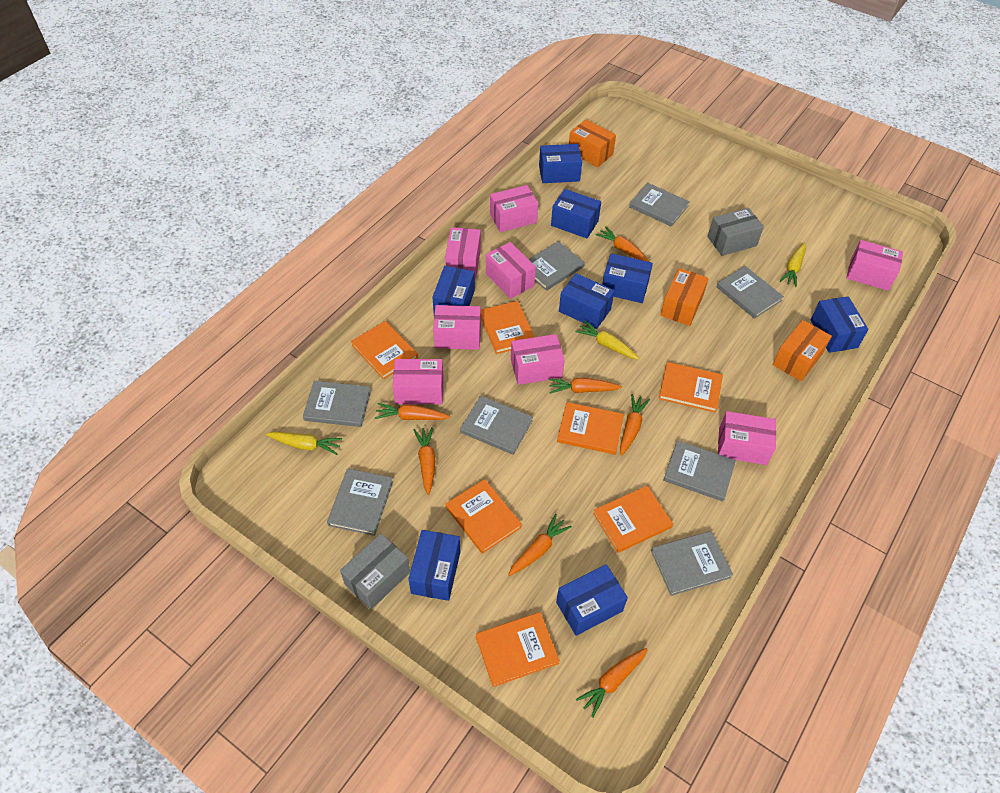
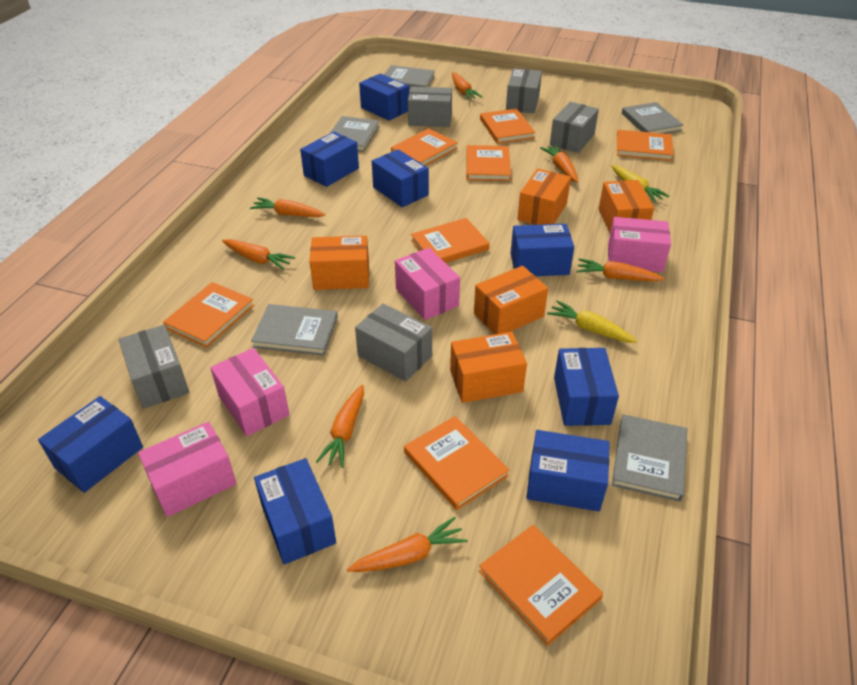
grey book: [303,381,371,427] [327,468,393,536] [460,396,533,455] [529,241,585,291] [629,183,690,227] [651,531,733,596] [663,440,736,501] [717,266,784,319] = 8 -> [251,304,338,356] [329,116,379,152] [384,65,435,89] [612,414,687,502] [622,102,683,134] = 5
grey box: [340,534,410,610] [708,208,764,256] = 2 -> [119,325,189,409] [355,303,432,382] [408,86,452,127] [506,68,542,113] [550,102,599,153] = 5
orange book: [351,321,418,379] [446,479,522,554] [476,612,560,687] [481,301,535,354] [557,402,624,455] [593,486,673,553] [659,362,723,413] = 7 -> [163,282,254,348] [391,128,458,166] [404,416,509,510] [411,218,490,263] [467,145,511,181] [479,525,603,646] [480,109,535,144] [617,130,674,161] = 8
orange box: [569,119,616,167] [660,268,709,326] [773,320,832,381] = 3 -> [309,236,369,290] [450,332,527,403] [474,266,548,334] [517,169,571,225] [599,180,654,233] = 5
pink box: [393,359,444,404] [433,305,481,350] [445,227,481,279] [486,242,536,299] [490,185,538,232] [511,334,565,385] [718,411,776,465] [846,240,903,291] = 8 -> [138,422,237,517] [210,348,290,436] [395,248,460,320] [608,217,671,272] = 4
yellow carrot: [266,432,342,455] [575,320,639,360] [780,242,806,287] = 3 -> [547,300,637,343] [611,165,669,203] = 2

